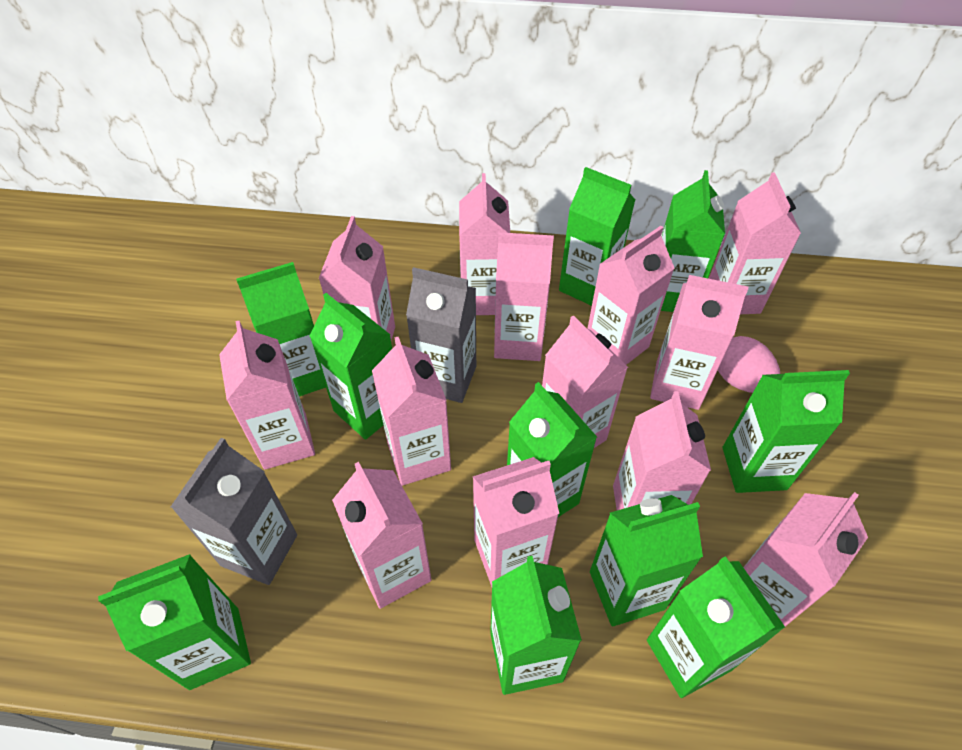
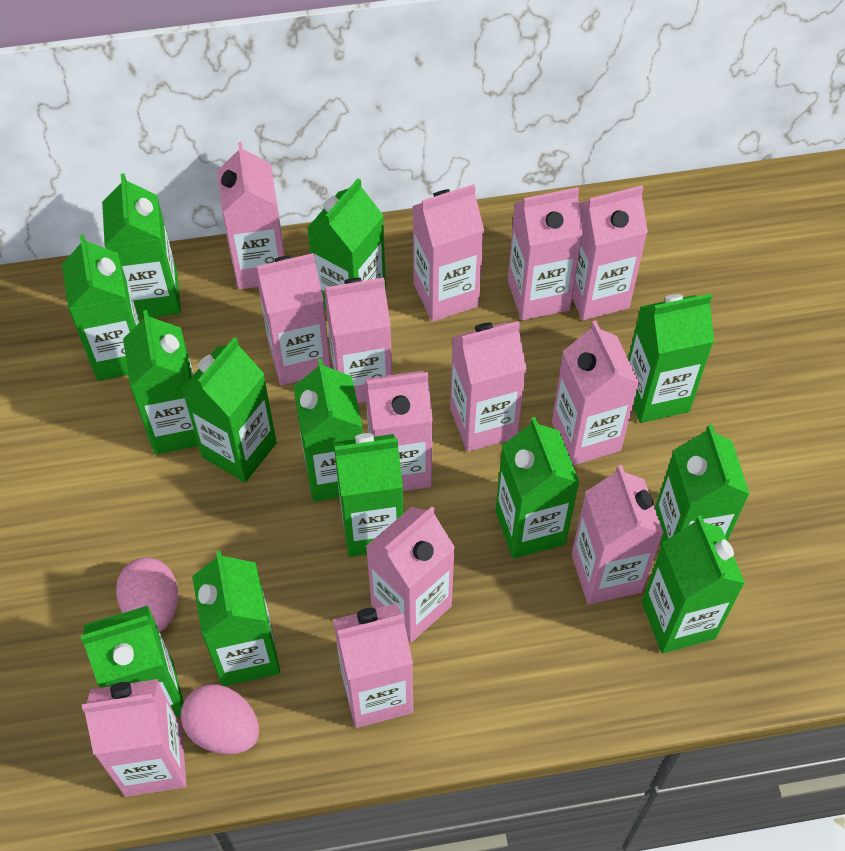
green carton: [98,554,251,690] [236,262,326,397] [310,293,392,440] [490,556,582,695] [507,382,597,517] [559,167,635,306] [590,495,703,626] [647,556,785,698] [661,170,725,312] [722,370,850,493] = 10 -> [62,234,140,381] [80,606,184,717] [102,173,181,319] [123,310,198,455] [181,337,277,482] [192,551,280,686] [293,359,363,502] [307,178,386,310] [333,433,403,557] [495,417,579,559] [628,293,714,423] [642,515,745,653] [655,424,750,547] = 13
grey carton: [171,438,297,585] [406,267,476,403] = 2 -> none = 0
pink egg: [718,336,780,393] = 1 -> [116,557,178,632] [181,684,259,754] = 2

